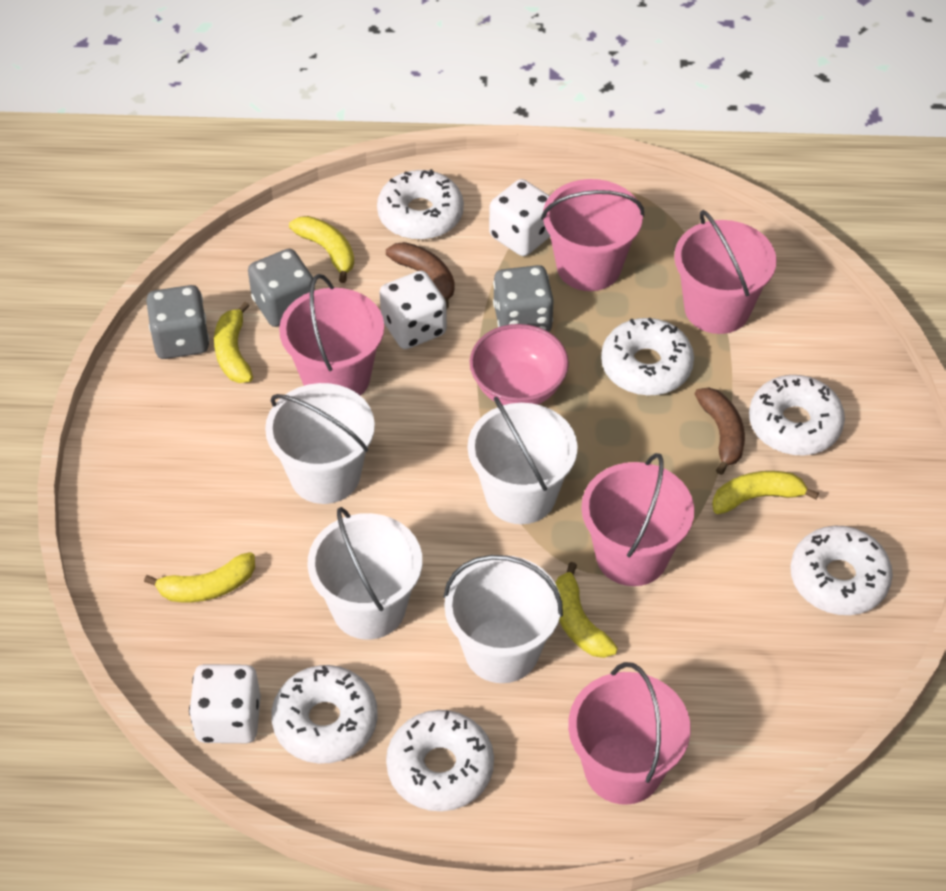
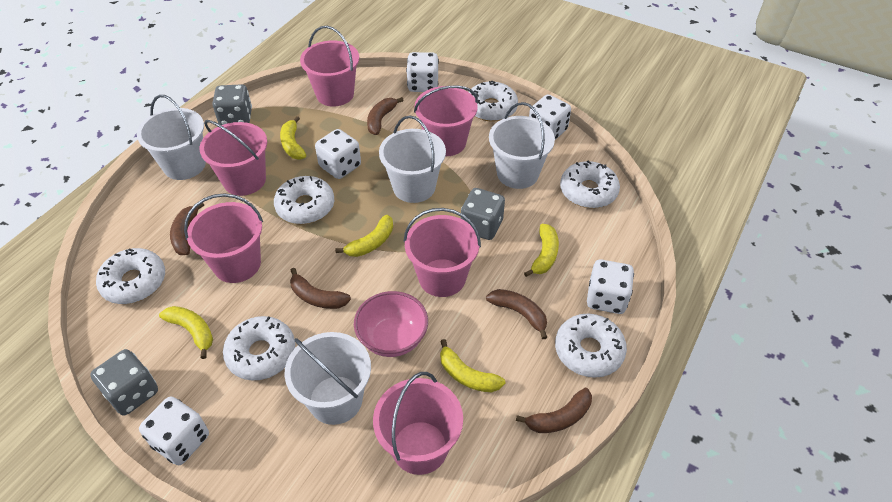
brown banana: [386,242,455,309] [695,387,745,475] = 2 -> [170,203,204,255] [290,268,351,309] [367,97,404,135] [486,289,547,339] [516,388,592,433] = 5
pink bucket: [279,274,384,396] [541,179,644,291] [568,662,691,805] [581,453,694,586] [674,210,777,334] = 5 -> [184,194,263,283] [199,120,267,196] [300,26,359,106] [373,372,463,475] [404,208,481,297] [414,85,478,156] = 6
white dice: [189,664,261,743] [379,271,447,349] [489,179,550,256] = 3 -> [139,396,209,465] [315,129,361,179] [406,52,439,92] [529,95,571,140] [587,259,634,314] = 5

